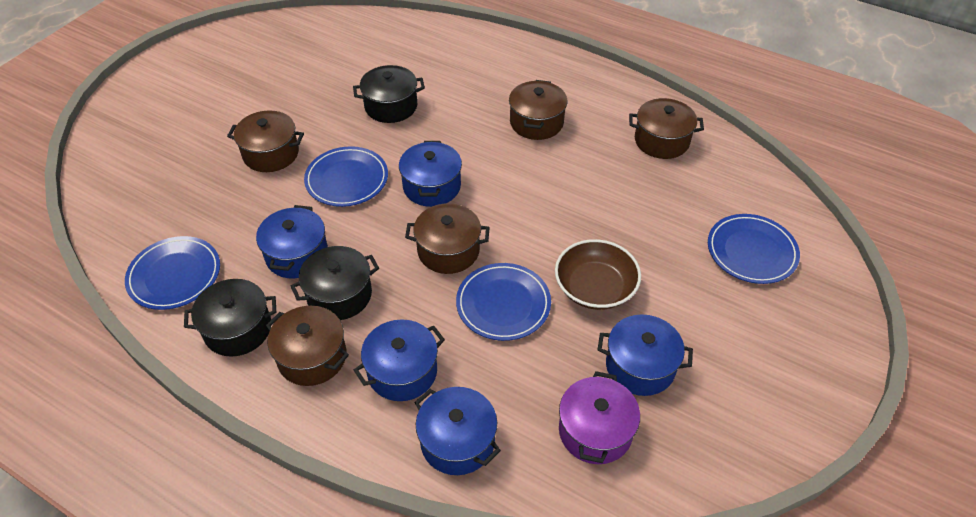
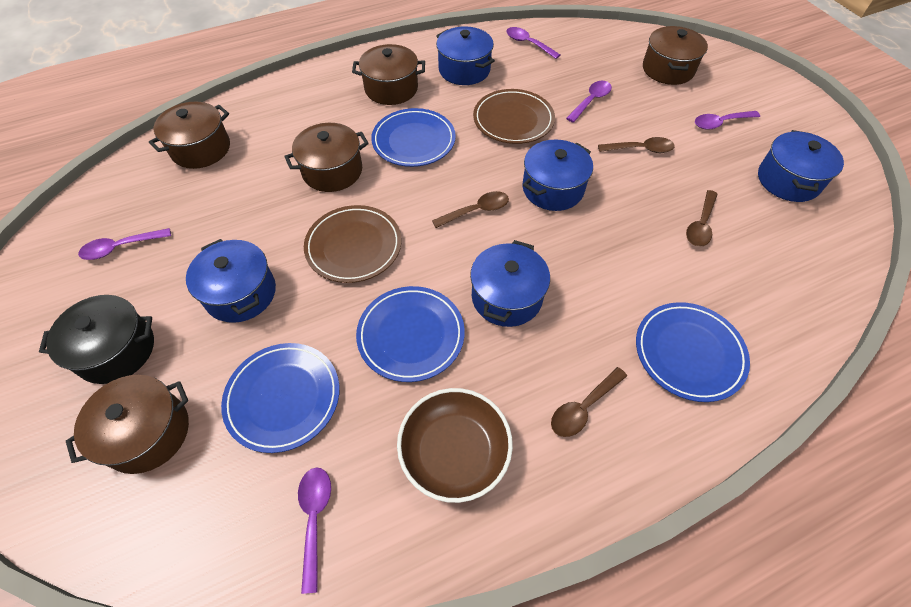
black pot: [184,279,276,357] [291,246,379,320] [353,65,425,123] = 3 -> [39,295,154,384] = 1
brown plate: none = 0 -> [304,205,401,283] [473,89,555,144] = 2
brown spoon: none = 0 -> [432,191,509,228] [551,367,627,437] [598,137,675,153] [686,190,718,247] = 4
purple pot: [559,371,640,464] = 1 -> none = 0
purple spoon: none = 0 -> [78,228,171,260] [298,468,331,594] [506,27,560,59] [566,81,612,123] [695,111,760,130] = 5

